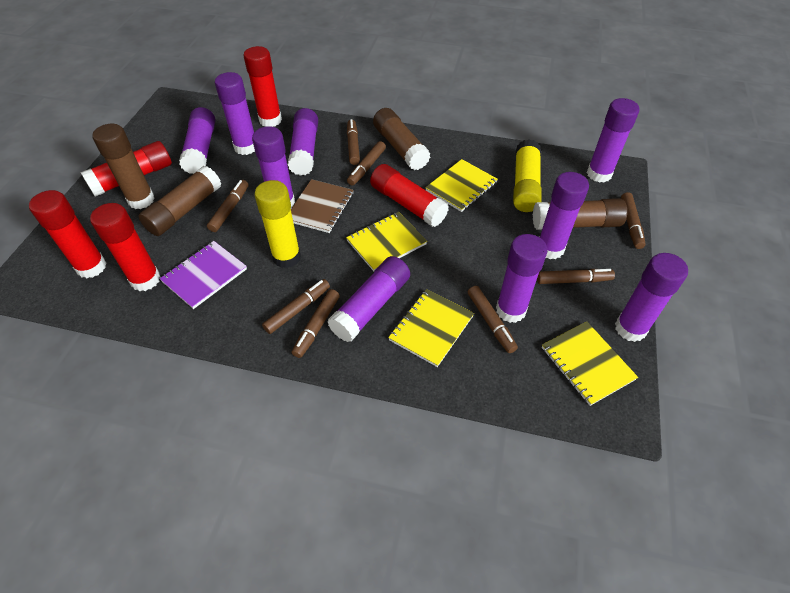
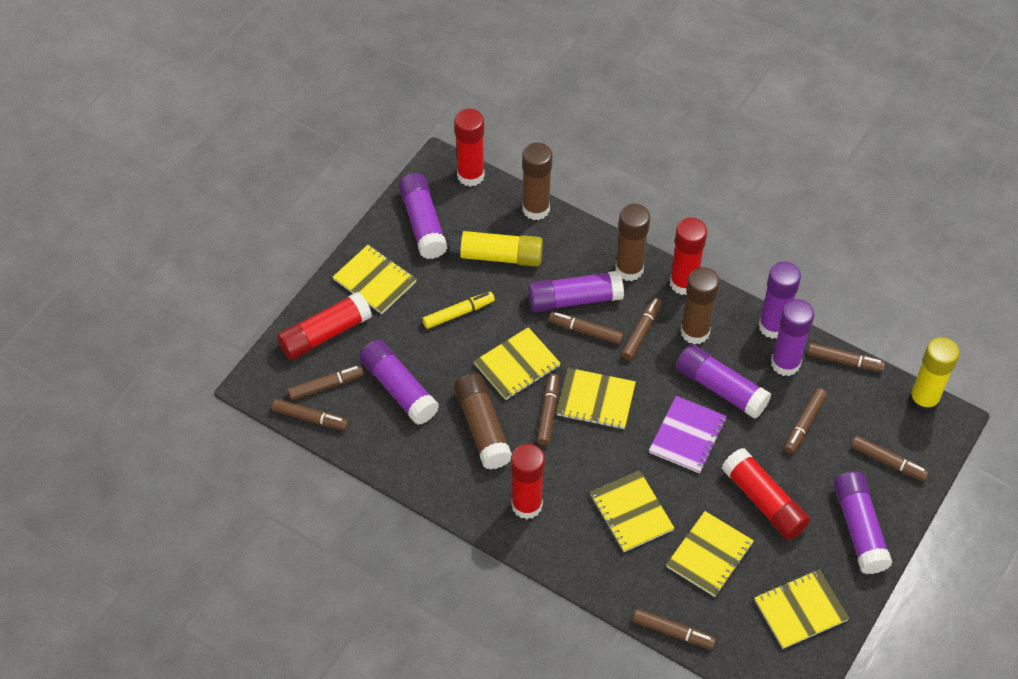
brown marker: [207,180,249,232] [262,279,330,334] [292,289,340,358] [347,119,360,165] [347,141,386,186] [468,286,518,353] [537,269,615,284] [621,192,646,249] = 8 -> [272,399,349,430] [287,365,364,400] [537,374,559,446] [549,312,624,344] [621,297,662,360] [632,609,716,649] [784,388,827,454] [807,343,886,372] [851,436,929,481] = 9
brown notebook: [291,179,354,233] = 1 -> none = 0
purple glue stick: [179,107,215,174] [215,72,255,155] [252,126,295,208] [288,108,318,176] [327,256,410,342] [496,234,547,323] [540,172,589,259] [587,98,640,183] [615,253,688,342] = 9 -> [359,339,439,425] [399,173,447,259] [528,271,624,312] [676,344,771,419] [759,262,801,339] [771,299,815,376] [833,471,892,574] = 7
yellow marker: none = 0 -> [422,292,495,329] = 1
yellow notebook: [346,212,427,271] [388,289,474,367] [425,159,498,212] [541,322,638,406] = 4 -> [333,245,417,314] [474,327,561,400] [557,368,636,429] [590,471,674,552] [666,511,754,597] [755,570,849,649] = 6

